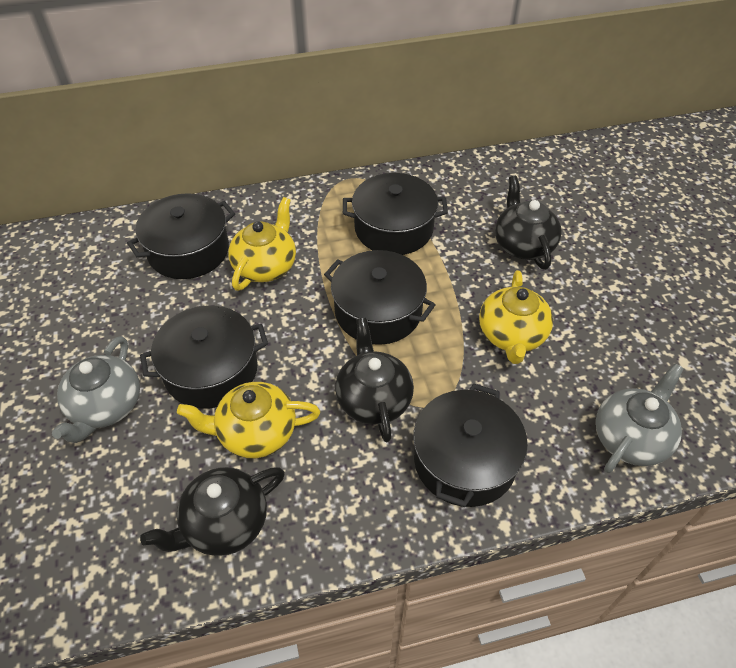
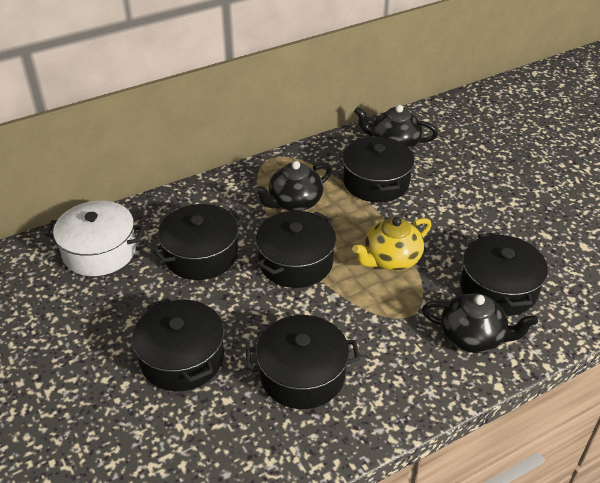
black pot: [127,193,235,279] [140,305,268,409] [324,250,436,345] [343,173,448,255] [413,383,528,507] = 5 -> [132,298,224,391] [152,204,243,280] [246,315,360,409] [256,211,336,288] [342,135,414,203] [461,232,548,316] = 6
grey teapot: [52,336,140,443] [596,363,684,473] = 2 -> none = 0
white pot: none = 0 -> [45,201,144,276] = 1
yellow teapot: [177,382,320,458] [228,197,296,291] [479,270,553,364] = 3 -> [352,217,432,271] = 1

